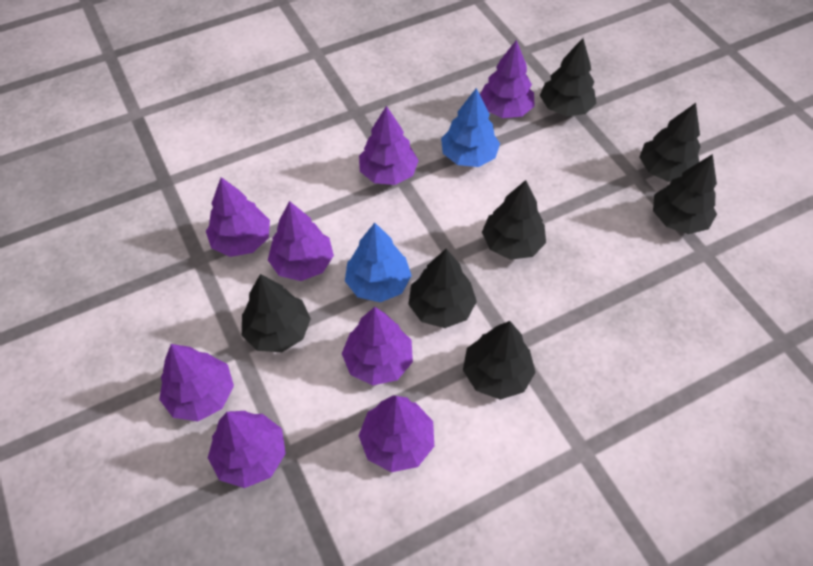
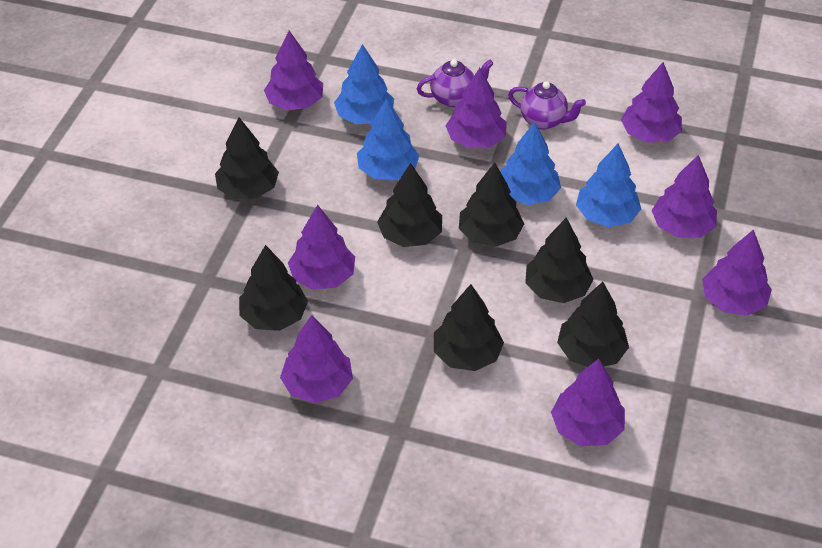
blue tree: [345,223,412,302] [441,88,500,167] = 2 -> [334,44,394,124] [357,98,419,180] [501,122,561,205] [576,144,641,227] = 4
purple teapot: none = 0 -> [417,59,493,107] [508,81,586,130] = 2

